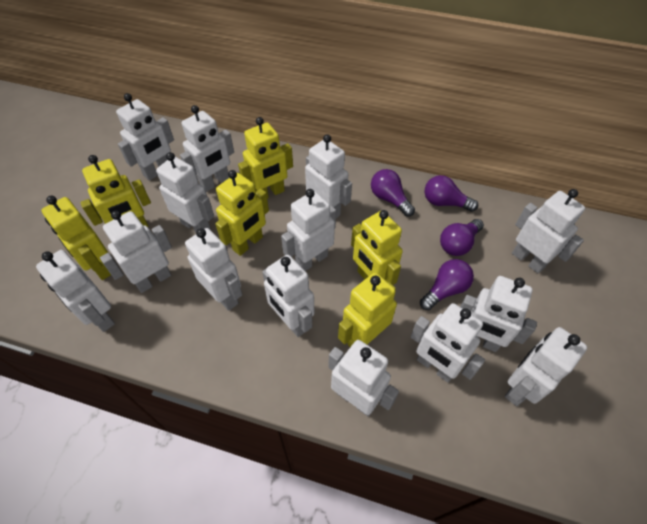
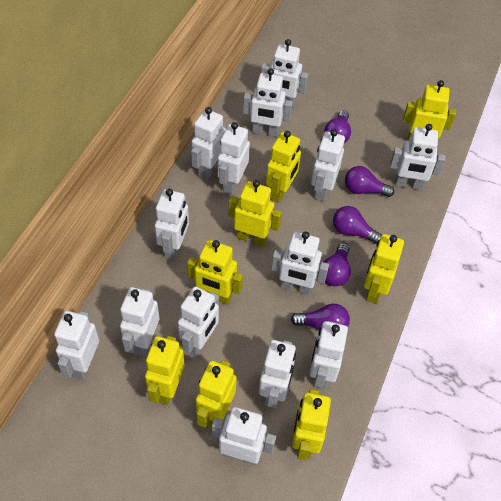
purple light bulb: [371,169,415,217] [420,259,474,310] [425,175,478,212] [440,219,484,256] = 4 -> [291,304,350,329] [324,110,351,143] [324,243,351,286] [333,206,382,244] [345,166,394,197] = 5
yellow robot: [41,196,111,280] [80,155,151,227] [215,170,269,256] [238,117,293,199] [338,273,397,347] [351,210,403,285] = 6 -> [145,336,185,405] [187,240,243,305] [196,360,237,428] [229,180,282,247] [266,131,301,203] [292,389,331,460] [364,234,404,304] [403,80,456,141] = 8

